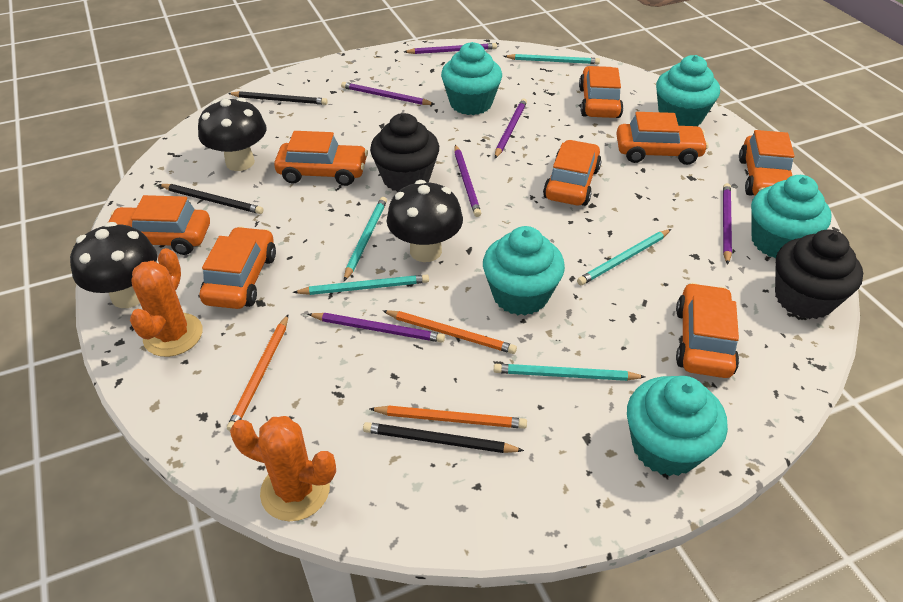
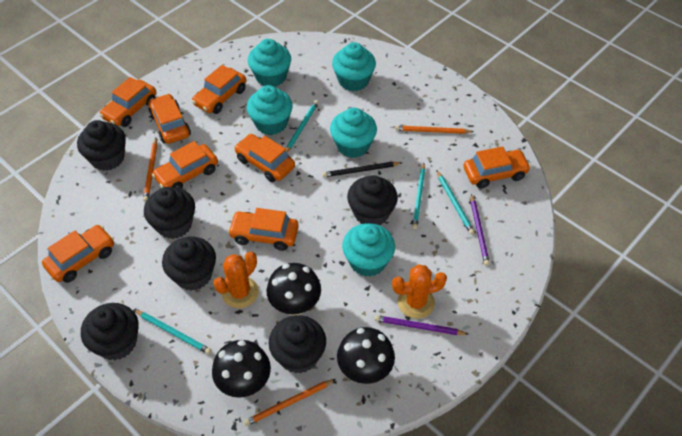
black cupcake: [370,113,439,192] [775,230,863,319] = 2 -> [77,120,126,171] [81,303,139,360] [144,187,195,239] [162,237,216,291] [269,315,326,373] [347,175,398,225] = 6
black pencil: [159,184,264,214] [228,91,328,105] [363,422,524,453] = 3 -> [322,162,402,177] = 1
purple pencil: [308,313,445,343] [341,82,434,105] [404,43,497,54] [454,145,481,217] [495,99,527,158] [723,183,732,265] = 6 -> [374,315,468,335] [471,194,490,266] = 2
turquoise pencil: [293,274,429,295] [344,197,387,281] [494,364,645,381] [504,54,600,64] [577,229,671,285] = 5 -> [134,310,211,354] [286,100,319,152] [412,163,425,229] [436,170,475,234] = 4

